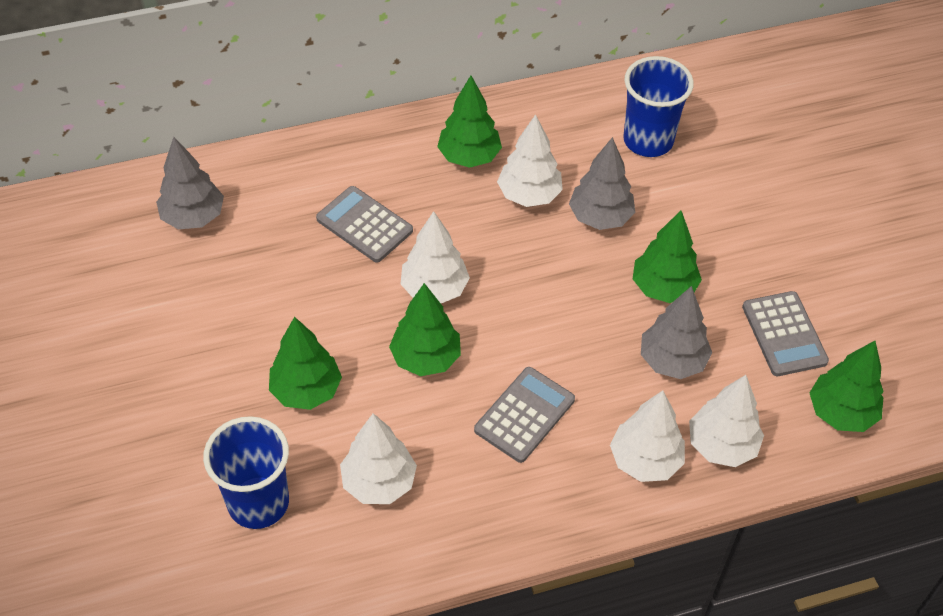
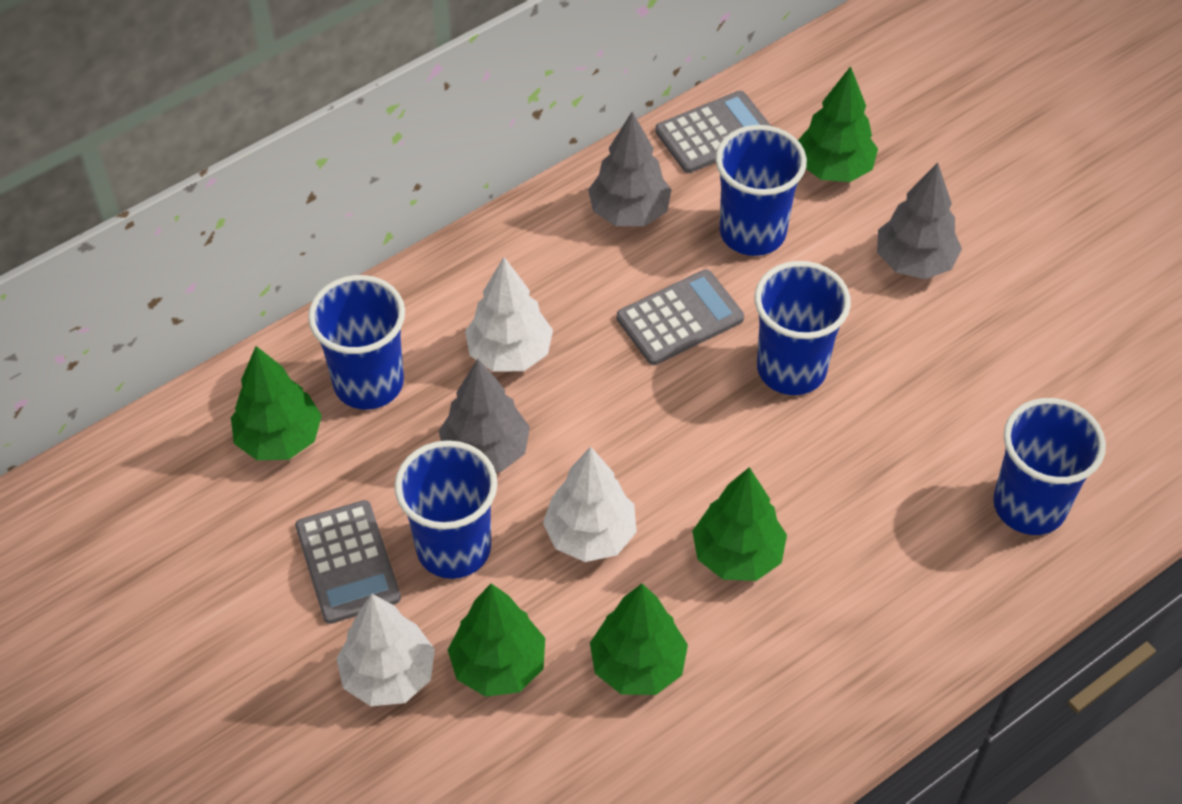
blue cup: [203,416,289,529] [623,56,694,157] = 2 -> [308,275,405,410] [394,440,498,579] [715,125,807,256] [755,261,851,395] [993,398,1106,535] = 5
white tree: [340,413,417,504] [400,211,470,303] [497,114,563,207] [610,391,685,482] [689,375,764,467] = 5 -> [336,594,435,706] [465,257,553,372] [543,446,637,562] = 3

